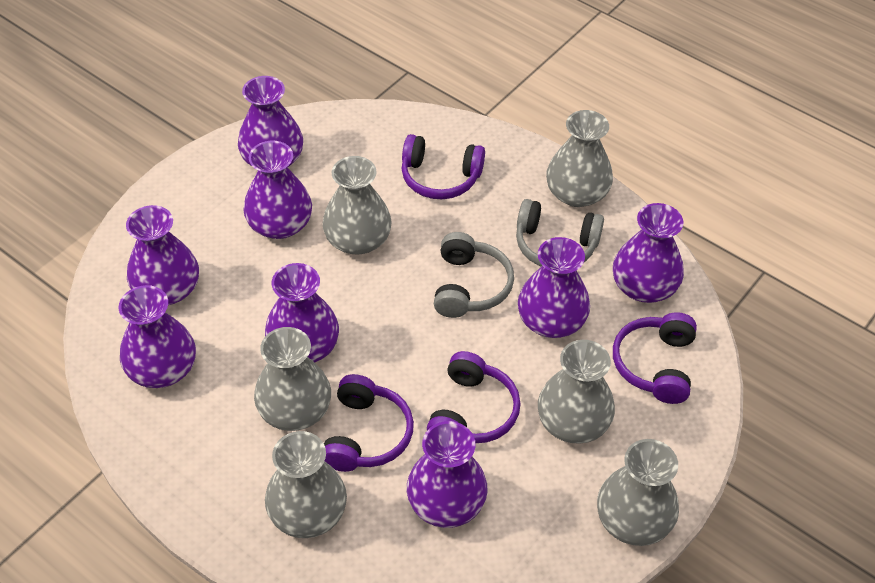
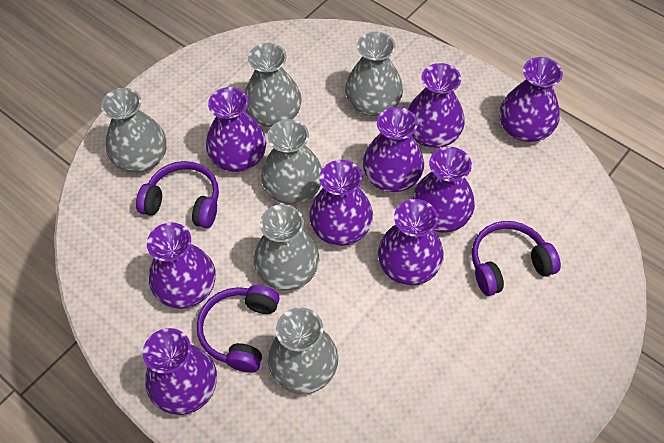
grey headphones: [434,232,514,318] [516,199,604,266] = 2 -> none = 0
purple headphones: [324,374,414,472] [402,134,485,199] [427,351,521,443] [613,312,697,404] = 4 -> [136,161,219,228] [197,285,280,373] [472,221,561,296] = 3
purple vase: [119,285,196,388] [126,205,199,305] [238,76,303,167] [243,141,312,239] [265,263,339,362] [407,421,488,528] [518,237,590,338] [613,203,684,303] = 8 -> [143,328,217,415] [147,222,216,309] [206,87,266,172] [309,160,373,246] [363,107,424,192] [378,199,444,286] [408,63,465,148] [411,147,475,233] [500,57,563,142] = 9

